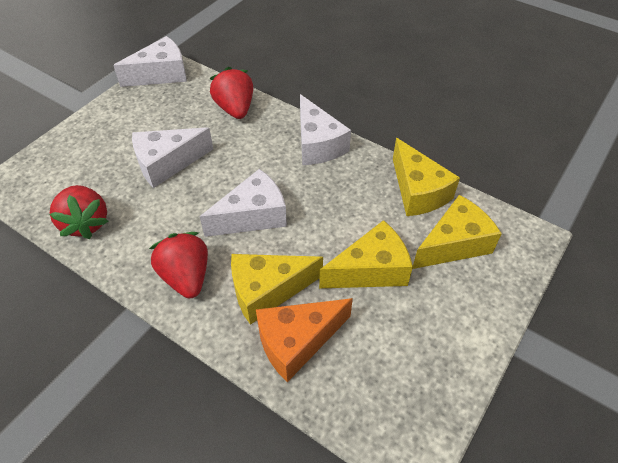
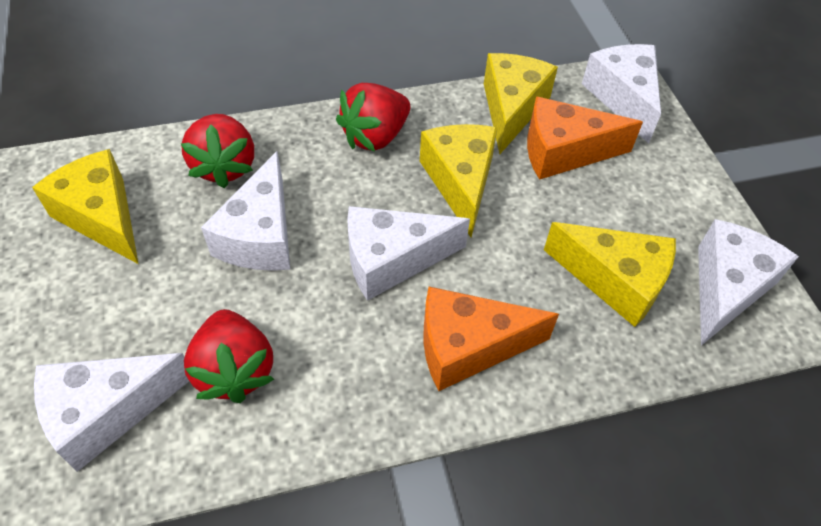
orange cheese: [256,298,353,382] = 1 -> [424,287,559,391] [527,96,643,180] = 2
white cheese: [113,36,187,87] [132,127,213,188] [200,169,287,237] [300,94,351,165] = 4 -> [34,353,189,472] [201,151,290,271] [347,206,470,301] [582,44,661,143] [698,219,799,346] = 5

